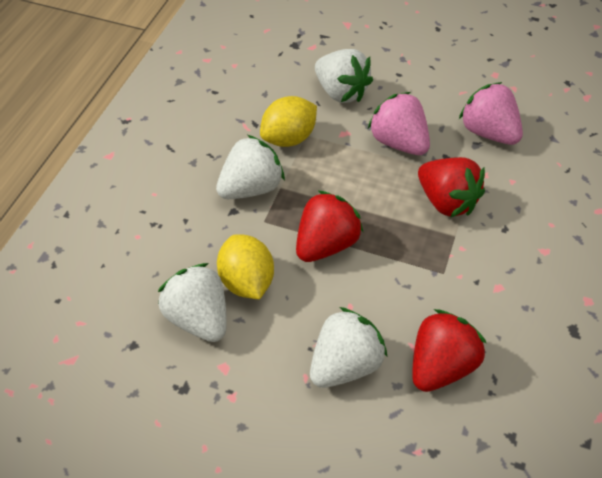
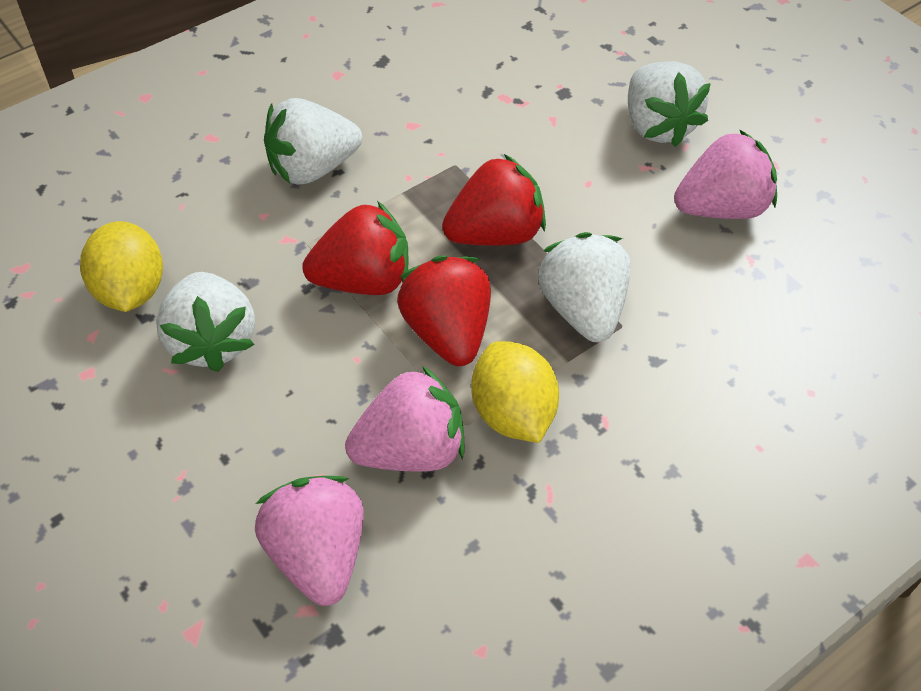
pink strawberry: [368,92,430,155] [459,82,523,145] = 2 -> [255,476,364,606] [345,366,465,471] [674,129,777,219] = 3

